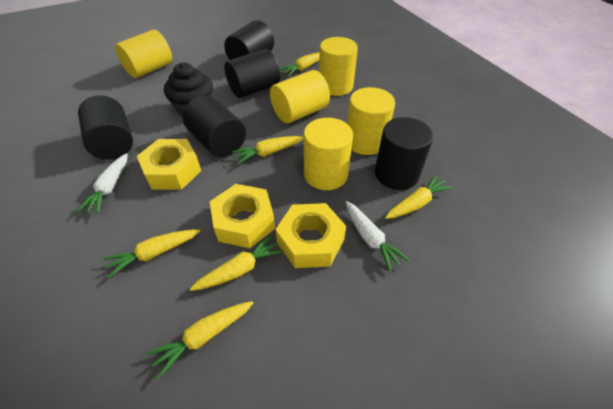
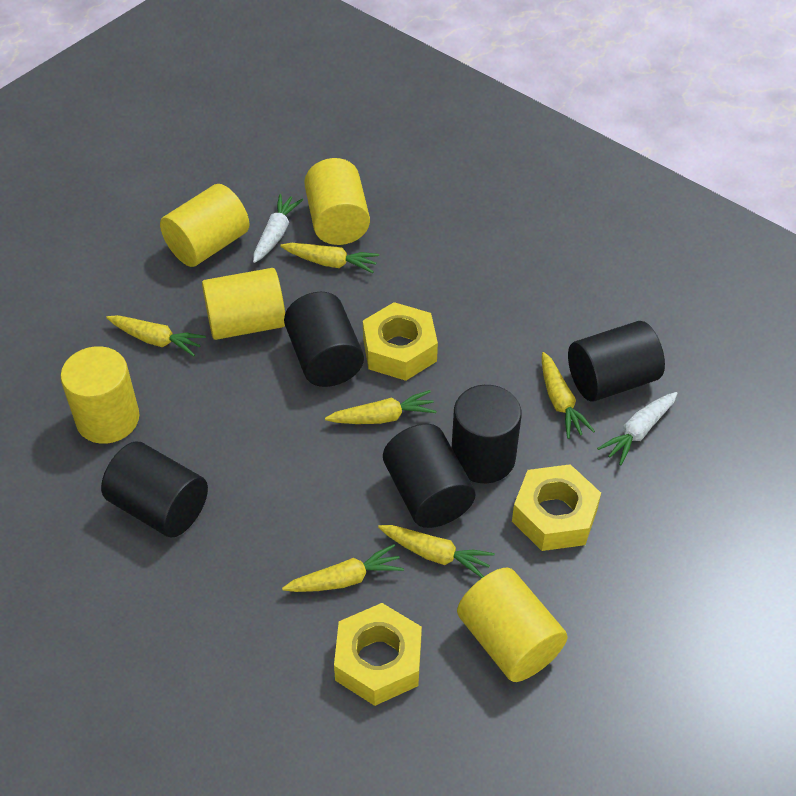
black cupcake: [164,63,213,117] = 1 -> none = 0

